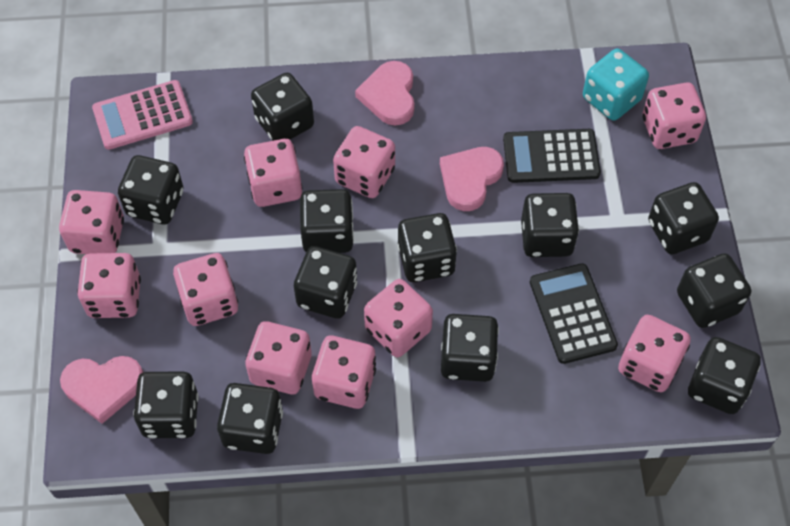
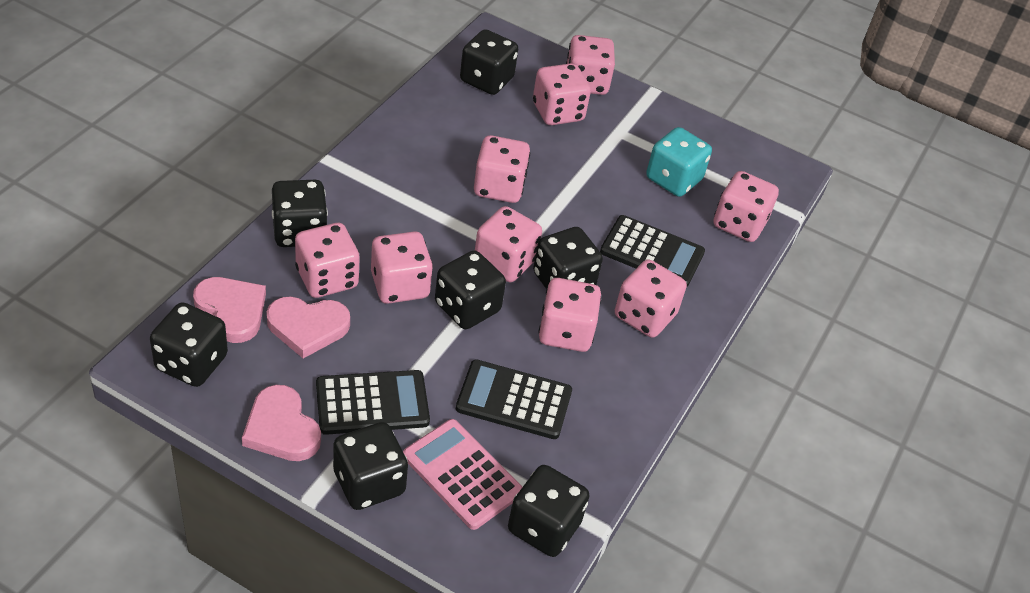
black calculator: [503,129,601,183] [530,263,618,364] = 2 -> [316,370,430,435] [456,360,572,439] [600,215,705,287] = 3
black dice: [118,155,183,224] [133,372,199,438] [217,383,283,454] [251,73,314,141] [294,246,357,319] [300,189,354,253] [397,213,457,282] [441,314,499,382] [521,193,579,257] [648,182,719,254] [677,253,751,328] [688,337,761,414] = 12 -> [150,302,228,387] [272,180,328,247] [333,422,408,510] [435,251,506,329] [460,29,518,95] [508,465,590,557] [533,227,603,289] = 7
pink dice: [59,190,124,254] [77,253,141,318] [173,253,238,326] [244,139,303,207] [245,321,312,394] [312,336,376,409] [333,126,395,198] [364,279,433,357] [618,315,691,392] [642,82,706,149] = 10 -> [295,223,360,298] [371,231,433,304] [474,135,530,203] [475,206,542,282] [533,63,591,125] [538,278,601,352] [566,35,615,95] [615,259,687,338] [714,171,779,242] = 9

